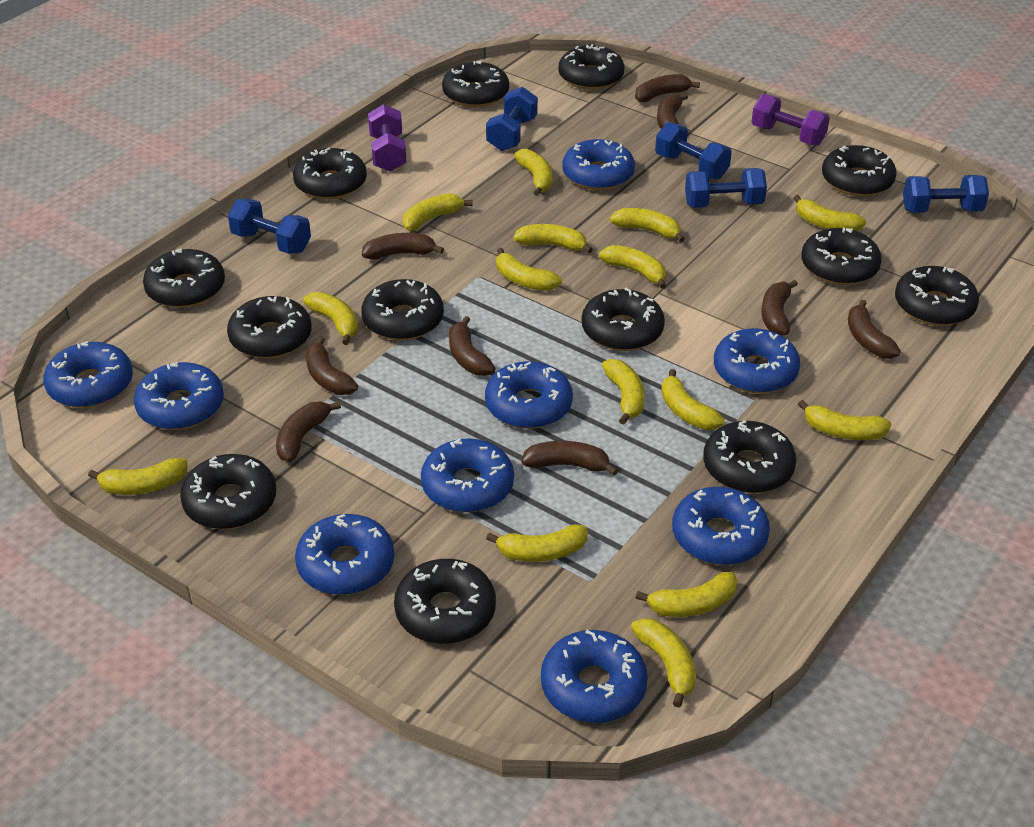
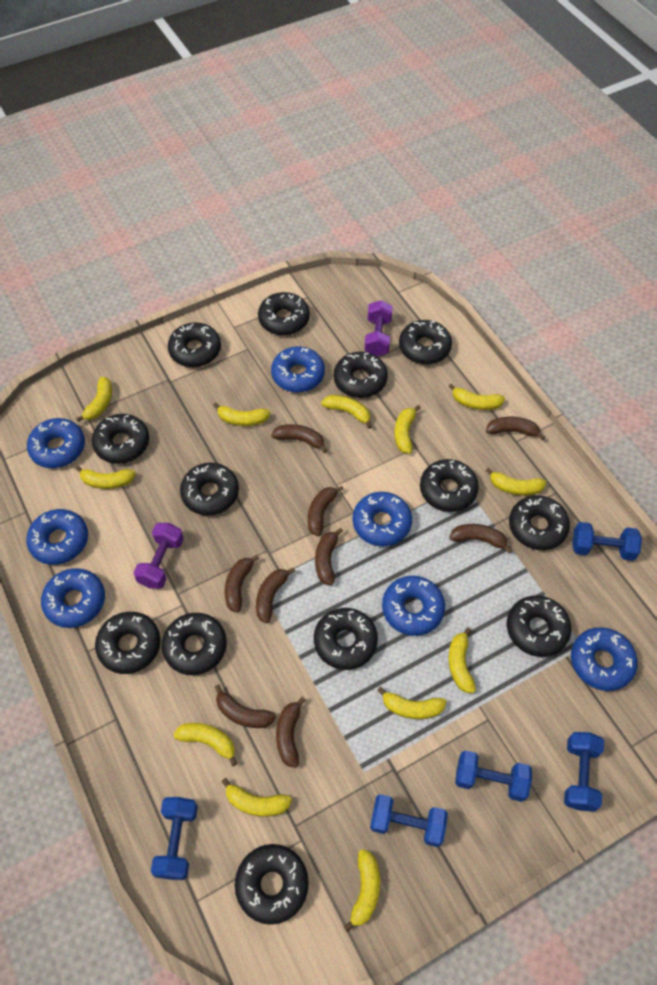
blue donut: [43,341,133,408] [134,362,224,430] [295,514,394,595] [421,438,514,513] [485,361,573,429] [541,630,648,723] [562,139,635,190] [672,487,770,565] [714,328,800,393] = 9 -> [26,509,88,565] [27,418,85,468] [41,568,105,628] [271,346,325,392] [353,492,412,546] [382,576,445,636] [571,627,638,691] = 7
yellow banana: [88,458,188,495] [303,292,358,345] [403,193,473,231] [486,524,587,562] [496,248,562,291] [513,224,593,253] [514,149,553,196] [599,245,666,289] [602,359,645,424] [610,208,685,243] [631,618,696,708] [636,572,738,617] [661,369,725,430] [794,195,866,231] [798,400,891,440] = 15 -> [76,377,112,422] [76,466,136,489] [173,723,238,766] [213,403,270,426] [221,778,292,817] [321,395,372,429] [344,849,380,932] [377,687,447,719] [394,405,421,454] [448,627,476,693] [449,384,505,410] [486,468,546,496] = 12

